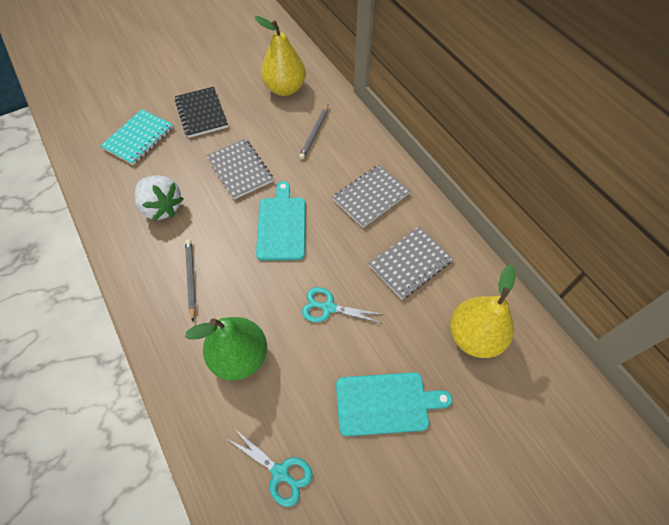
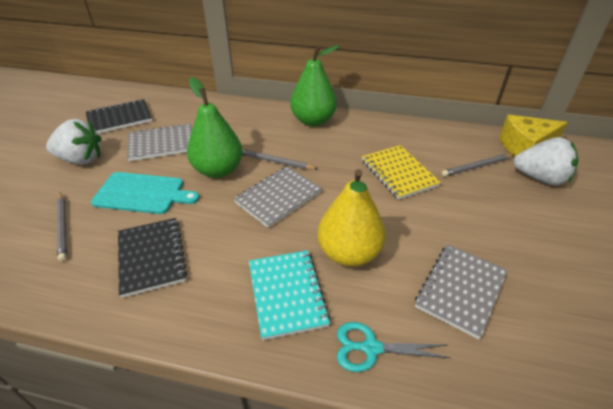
black notebook: [175,87,228,138] = 1 -> [86,99,152,133] [118,218,187,298] = 2
green pear: [185,317,267,380] = 1 -> [187,77,243,178] [290,45,339,126] = 2
grey pencil: [185,239,196,322] [299,105,328,160] = 2 -> [57,192,67,261] [242,149,318,170] [441,154,515,176] = 3
turquoise cutting board: [256,181,305,261] [336,372,452,436] = 2 -> [91,172,199,214] = 1
turquoise scissors: [229,429,313,507] [302,287,384,323] = 2 -> [337,322,451,372] = 1
white strawberry: [135,175,184,221] = 1 -> [46,119,102,164] [513,137,578,185] = 2
yellow cheese: none = 0 -> [499,115,568,157] = 1
yellow notebook: none = 0 -> [362,145,441,200] = 1
yellow pear: [255,16,306,96] [450,265,516,358] = 2 -> [317,169,386,266] = 1

